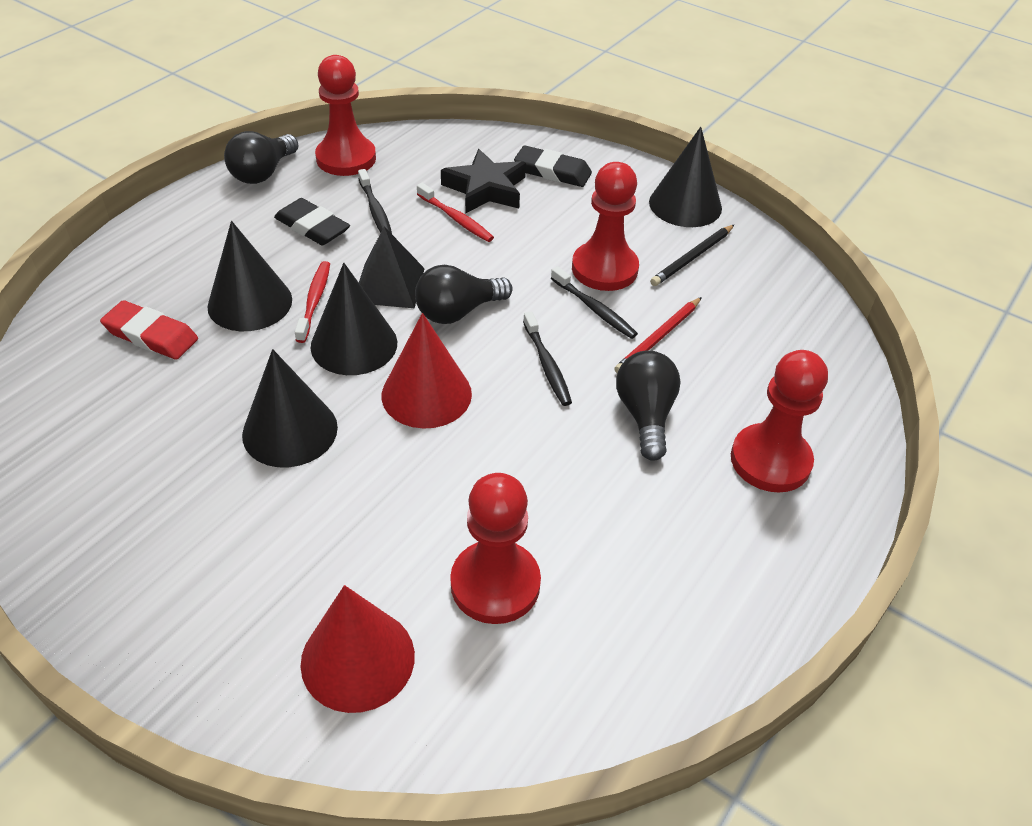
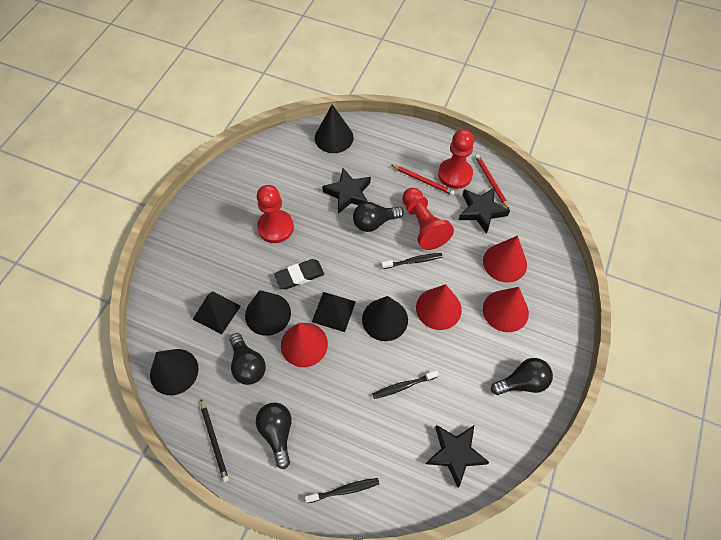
black eraser: [274,198,350,245] [514,145,592,187] = 2 -> [274,259,324,289] = 1
black light bulb: [224,131,298,184] [415,265,513,324] [616,350,680,461] = 3 -> [229,333,266,385] [256,403,292,469] [353,202,404,232] [491,358,553,395] = 4
black pyramid: [359,226,425,308] = 1 -> [193,291,241,334] [312,292,356,332] = 2
black star: [441,149,526,214] = 1 -> [322,168,371,214] [426,425,490,488] [458,187,510,234] = 3
red cone: [301,585,415,713] [382,313,472,429] = 2 -> [281,323,328,367] [416,284,462,330] [483,235,527,282] [483,287,529,332] = 4
red eraser: [100,300,198,360] = 1 -> none = 0
red pawn: [315,55,376,176] [450,473,541,624] [572,162,639,291] [731,350,828,493] = 4 -> [257,185,294,243] [402,188,454,250] [438,129,474,189] = 3
red pencil: [614,297,702,374] = 1 -> [392,165,455,195] [475,154,509,209] = 2
red toothbrush: [295,261,330,343] [417,183,494,242] = 2 -> none = 0

